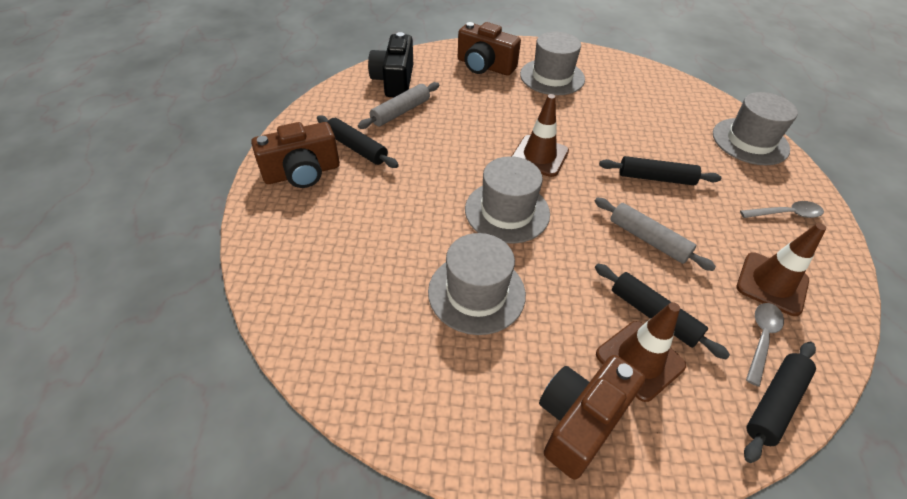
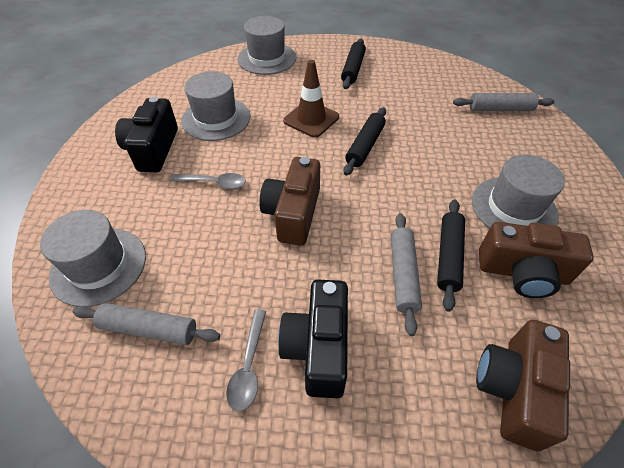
black camera: [368,32,413,97] = 1 -> [115,97,178,172] [278,280,348,398] = 2
black rolling pin: [317,115,399,168] [595,264,730,359] [599,156,721,185] [744,342,816,463] = 4 -> [341,39,366,89] [343,107,386,176] [437,199,465,312] = 3
brown traffic cone: [511,94,569,177] [596,302,686,402] [737,223,826,316] = 3 -> [283,60,339,138] = 1
grey rolling pin: [358,82,439,129] [595,198,716,271] = 2 -> [73,303,220,345] [391,213,422,336] [453,93,555,111] = 3

